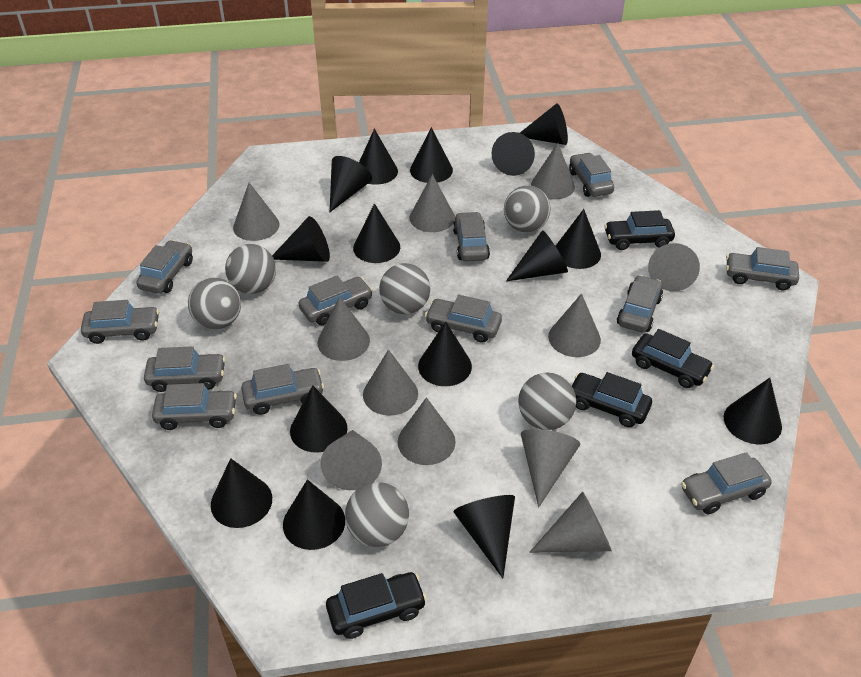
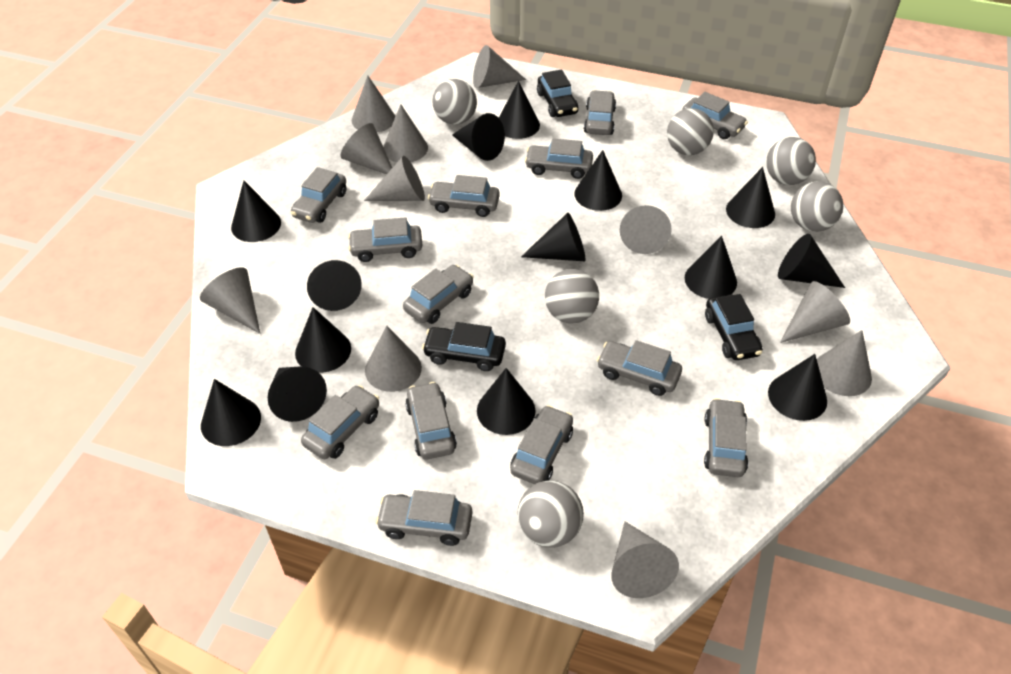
black car: [326,572,427,639] [572,372,652,427] [604,210,675,250] [632,329,714,388] = 4 -> [422,322,506,371] [537,70,579,117] [705,294,763,360] = 3
black cone: [211,458,272,528] [272,216,330,262] [283,479,345,550] [290,385,348,453] [330,156,372,212] [353,203,400,263] [359,128,398,185] [410,127,453,183] [418,322,472,386] [453,495,515,578] [491,132,535,176] [506,230,568,281] [520,104,568,145] [556,209,601,269] [724,378,782,445] = 15 -> [201,379,261,446] [231,181,281,242] [268,367,327,422] [295,307,351,373] [307,260,362,311] [452,113,505,161] [477,368,536,435] [499,81,540,139] [521,213,586,261] [575,150,622,211] [685,236,737,299] [726,167,775,228] [768,354,827,421] [778,234,845,288] = 14
grey car: [81,300,159,344] [136,240,193,294] [144,346,226,392] [152,383,237,430] [241,364,324,415] [298,276,373,325] [425,295,502,343] [453,212,490,261] [569,153,614,197] [617,275,663,332] [681,452,772,514] [726,247,799,290] = 12 -> [291,167,346,223] [301,385,379,459] [348,217,423,262] [376,490,472,546] [403,265,474,324] [405,382,457,459] [428,175,500,217] [510,405,573,484] [525,138,593,179] [584,90,616,135] [597,340,682,396] [682,92,748,139] [704,398,748,477] = 13

